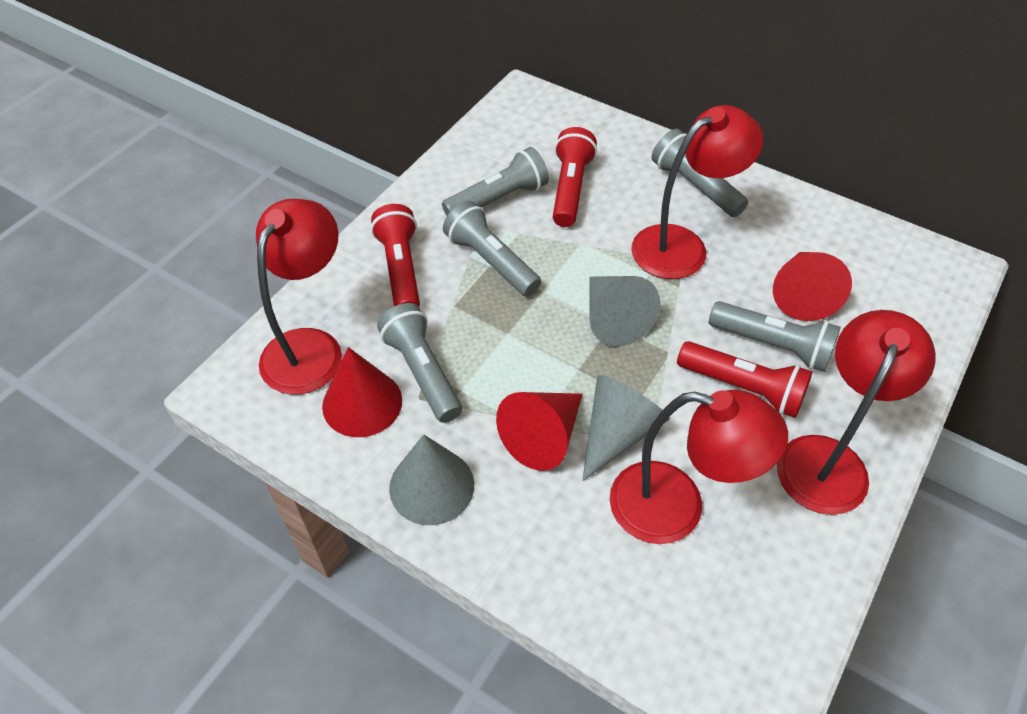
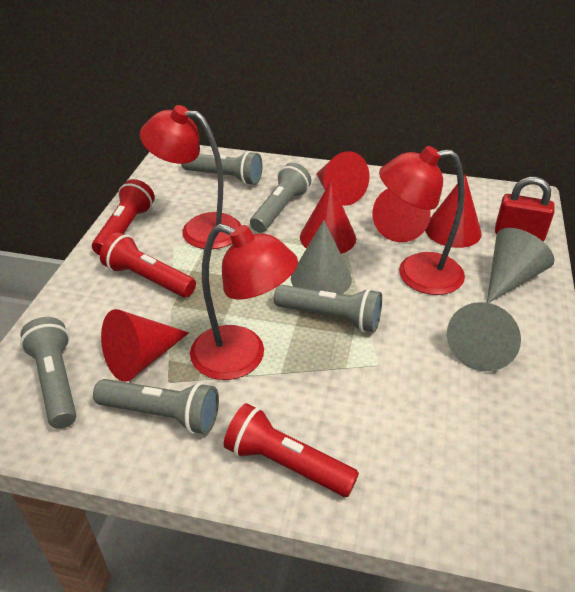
red cone: [322,347,402,437] [496,392,583,471] [773,252,852,321] = 3 -> [101,309,189,382] [300,181,356,254] [316,151,370,206] [372,189,430,242] [425,174,482,248] = 5
red lamp: [256,199,342,395] [610,390,788,544] [631,105,764,279] [777,310,936,515] = 4 -> [140,105,241,249] [190,224,298,380] [379,146,465,295] = 3
red padlock: none = 0 -> [495,177,555,242] = 1

